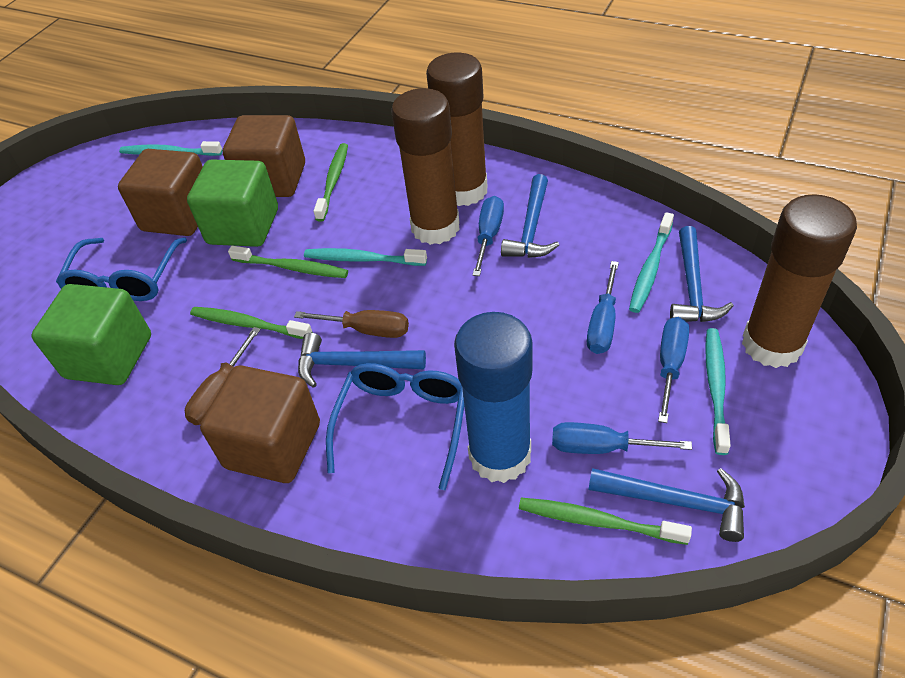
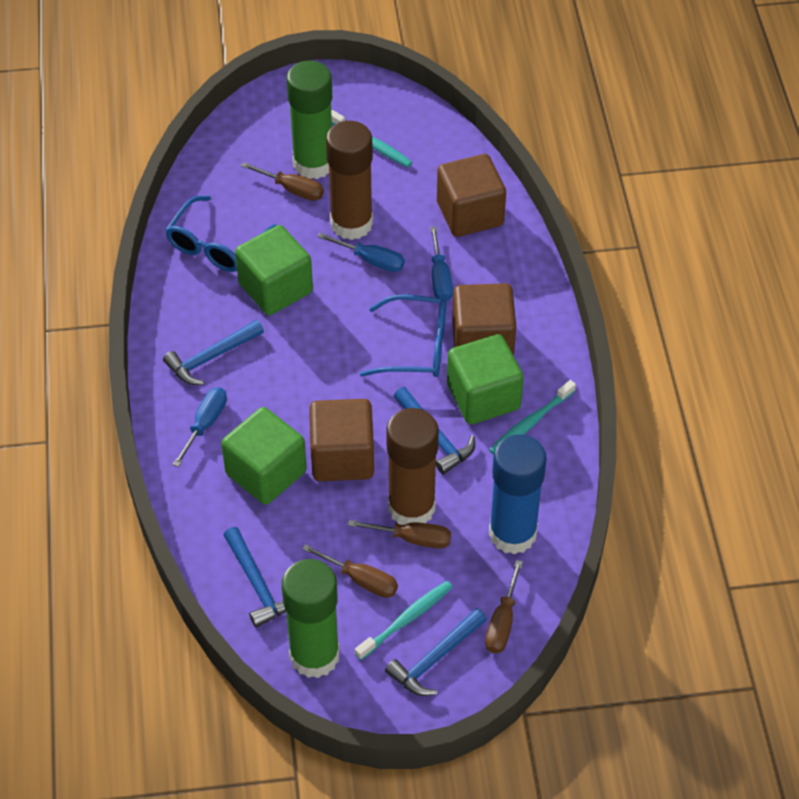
blue screwdriver: [472,196,504,276] [552,422,692,454] [587,261,619,354] [658,317,689,423] = 4 -> [172,387,227,467] [318,233,405,272] [430,226,453,301] = 3
brown glue stick: [391,88,460,245] [426,53,488,206] [742,194,857,368] = 3 -> [326,121,373,240] [386,408,439,525] = 2
brown screwdriver: [185,327,261,425] [294,310,409,338] = 2 -> [241,162,324,201] [302,544,398,598] [348,520,451,549] [485,560,523,653] = 4
green cube: [31,284,151,385] [187,159,278,247] = 2 -> [221,407,307,505] [235,225,313,315] [447,334,524,424] = 3
green glue stick: none = 0 -> [282,559,340,678] [287,61,332,179] = 2
green toothbrush: [190,307,313,339] [228,246,348,278] [313,143,348,222] [519,498,692,545] = 4 -> none = 0
turquoise toothbrush: [119,141,222,156] [304,248,427,266] [629,212,674,313] [705,328,731,455] = 4 -> [331,110,412,167] [355,581,453,660] [489,380,576,455] = 3

